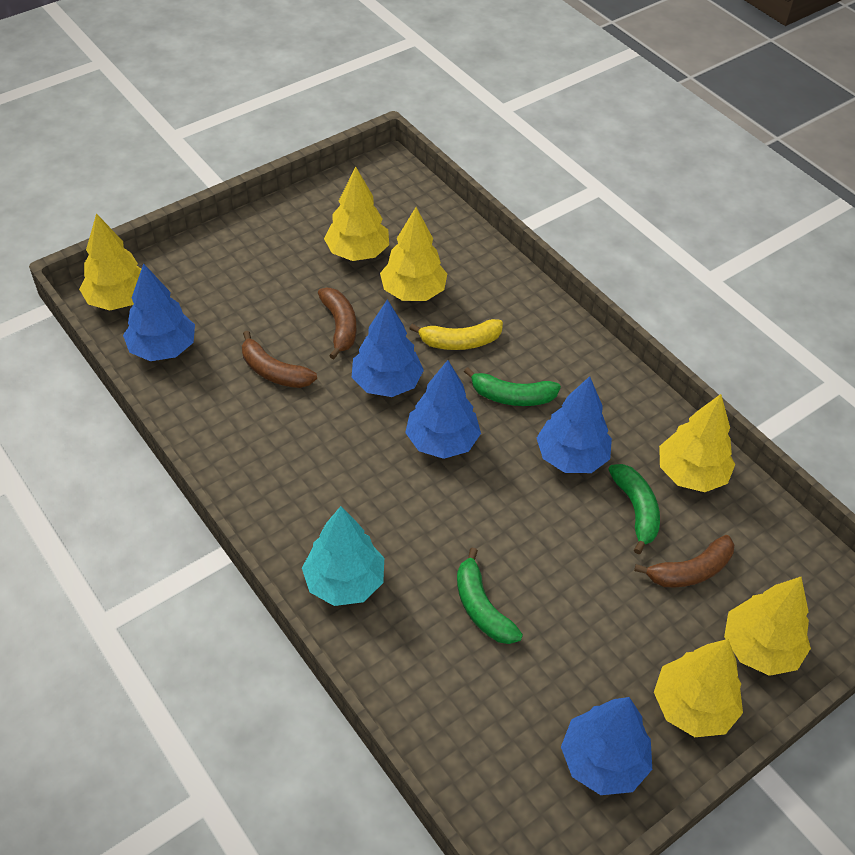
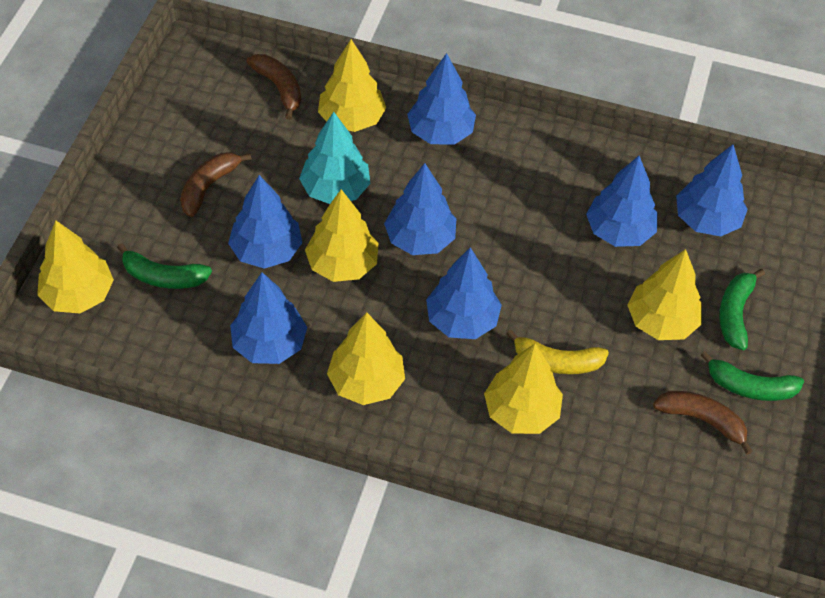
blue tree: [123,263,195,361] [352,299,424,397] [405,360,481,459] [537,376,612,473] [561,697,652,795] = 5 -> [228,175,302,269] [230,272,307,364] [384,163,456,255] [407,53,476,145] [426,247,502,339] [586,156,657,247] [676,145,748,236] = 7

